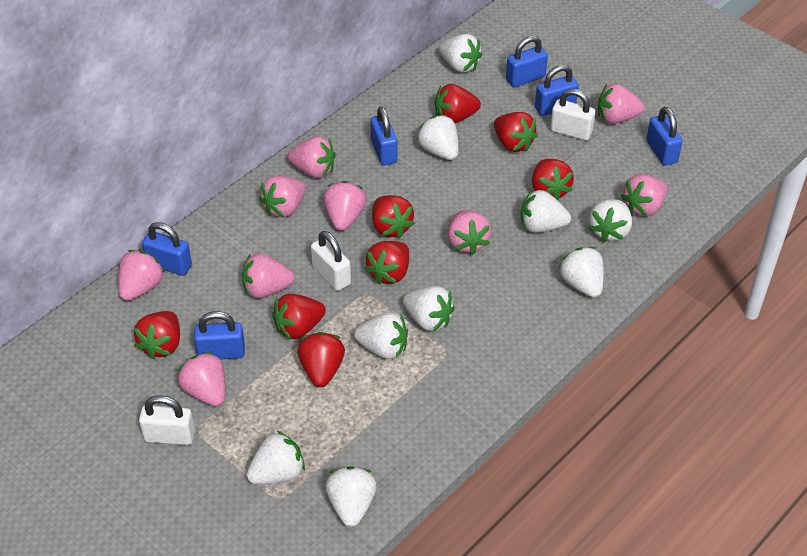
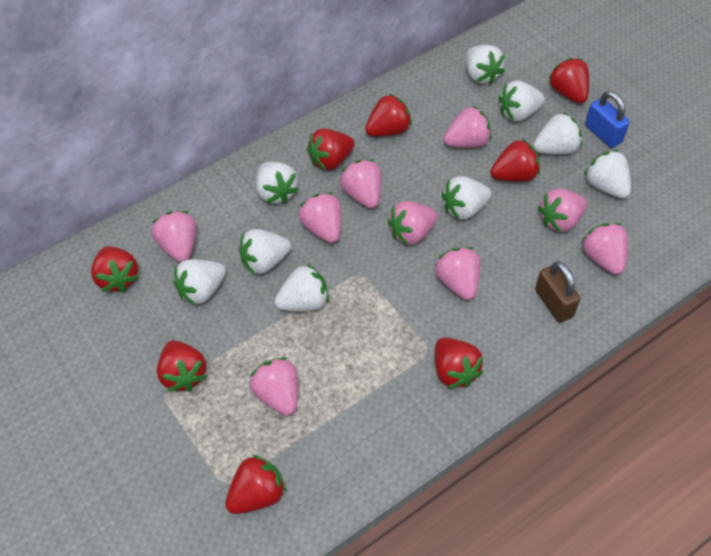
blue padlock: [142,222,192,276] [194,311,245,359] [370,106,398,165] [506,36,548,87] [535,65,579,116] [646,107,683,166] = 6 -> [585,91,630,148] = 1
brown padlock: none = 0 -> [535,261,580,323] = 1
white padlock: [139,395,195,445] [311,231,351,291] [550,89,595,141] = 3 -> none = 0

